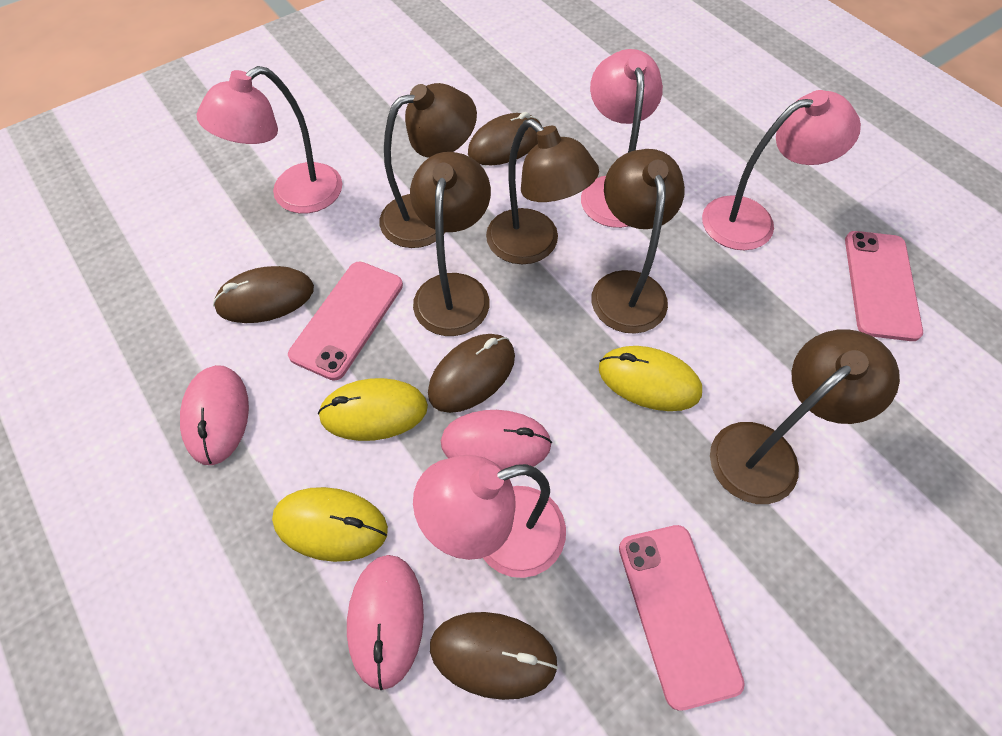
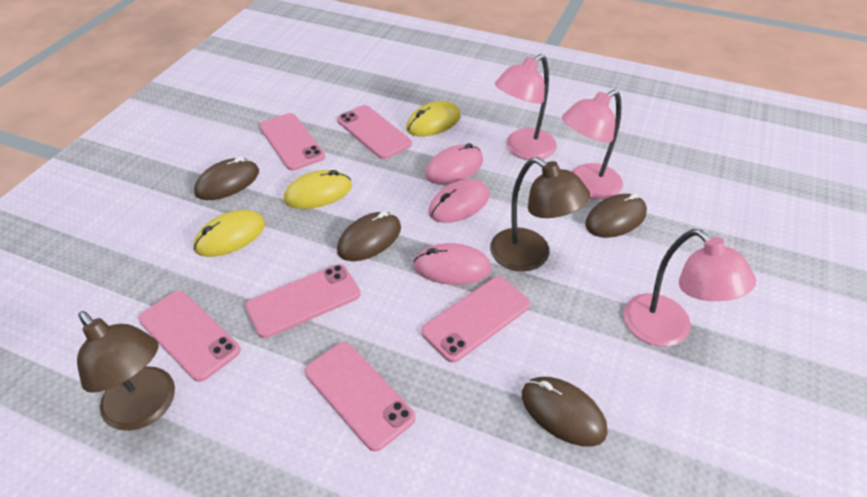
brown lamp: [380,83,477,248] [410,152,491,336] [486,119,599,264] [591,149,685,334] [710,329,900,504] = 5 -> [77,311,175,431] [490,157,591,272] = 2
pink lamp: [196,66,342,214] [413,455,566,578] [581,49,663,228] [702,90,861,250] = 4 -> [495,54,557,160] [562,90,623,200] [624,229,756,347] = 3
pink phone: [288,262,403,381] [619,525,745,711] [845,231,923,341] = 3 -> [138,291,241,382] [245,264,360,338] [259,113,325,171] [305,342,416,452] [337,105,412,159] [421,276,530,363] = 6

